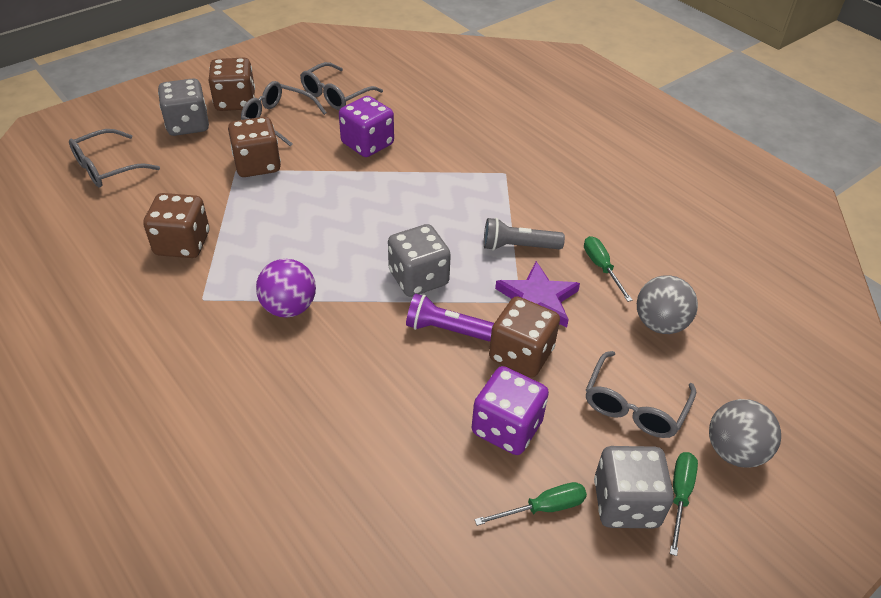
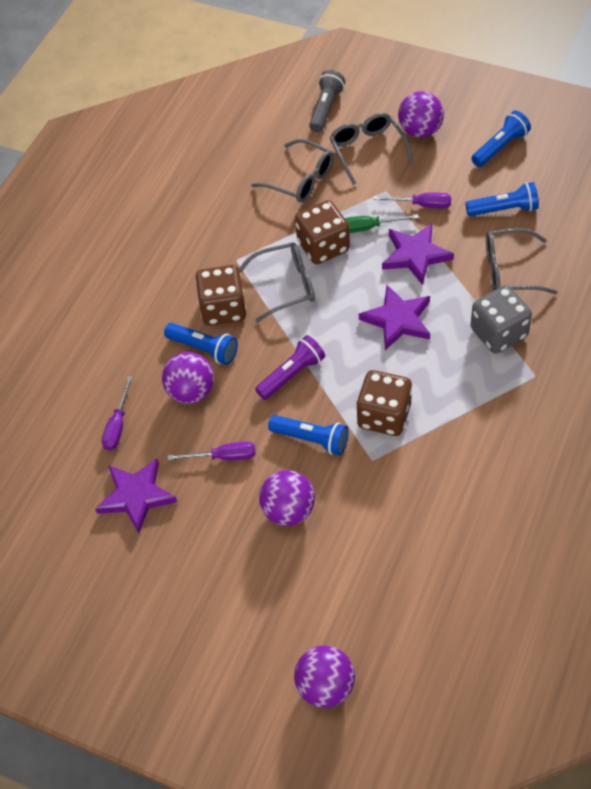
blue flashlight: none = 0 -> [164,323,238,365] [268,415,349,455] [466,182,539,216] [471,111,531,167] = 4
brown dice: [143,193,209,258] [209,58,255,111] [228,117,281,177] [489,296,560,378] = 4 -> [195,265,247,326] [295,200,350,264] [356,370,412,436] = 3
green screwdriver: [474,482,587,526] [584,236,633,302] [670,452,698,556] = 3 -> [345,214,419,233] = 1
grey ball: [637,275,698,334] [709,399,781,468] = 2 -> none = 0
grey dice: [158,78,209,136] [388,224,451,297] [594,446,674,528] = 3 -> [470,285,532,354] = 1
purple ball: [256,259,316,318] = 1 -> [162,352,214,404] [259,470,315,526] [294,645,355,708] [398,91,444,138] = 4
purple dice: [339,96,394,157] [472,366,549,455] = 2 -> none = 0
purple screwdriver: none = 0 -> [102,376,133,451] [168,442,255,460] [373,193,451,208] = 3
purple star: [495,261,580,327] = 1 -> [95,458,177,533] [359,285,430,350] [382,224,454,285] = 3

